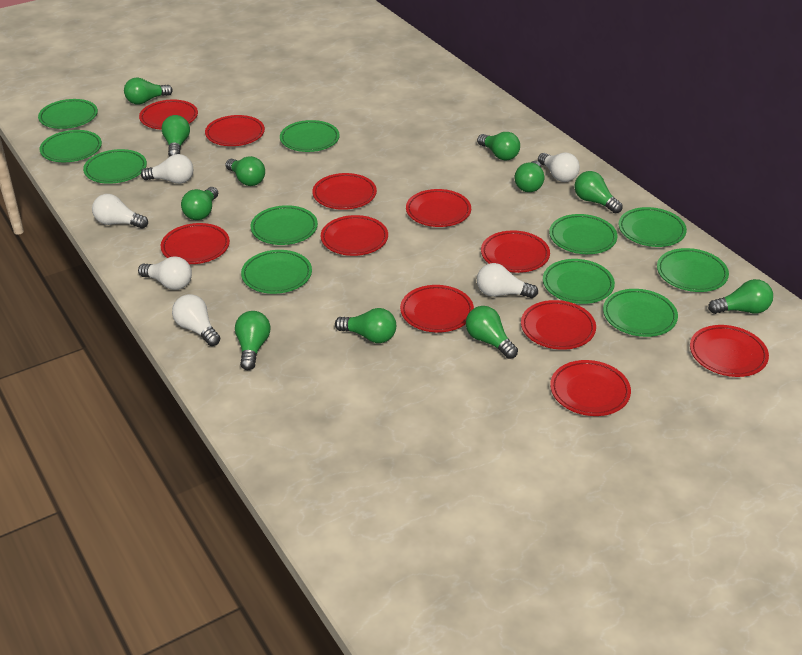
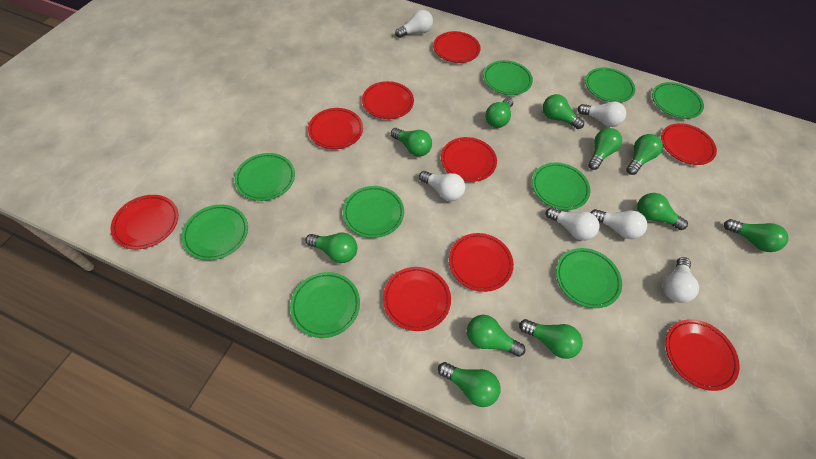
green plate: [38,99,98,129] [39,130,102,162] [83,149,147,184] [241,250,312,294] [251,205,318,245] [280,120,340,152] [543,259,615,304] [549,214,617,254] [603,289,678,337] [618,207,687,247] [657,248,729,292] = 11 -> [181,204,248,260] [234,153,295,201] [290,272,360,338] [343,186,404,238] [483,60,533,95] [532,162,591,210] [556,248,622,308] [585,68,635,103] [652,82,704,119] = 9
red plate: [139,100,198,130] [161,223,230,264] [205,115,265,146] [312,173,377,210] [321,215,388,256] [400,285,474,333] [406,189,471,227] [481,230,550,273] [521,300,596,350] [550,360,631,416] [690,325,769,377] = 11 -> [110,195,178,249] [308,108,363,149] [362,81,414,119] [383,267,451,331] [433,31,480,63] [441,137,497,182] [449,233,514,292] [661,123,717,165] [665,319,740,391] = 9

